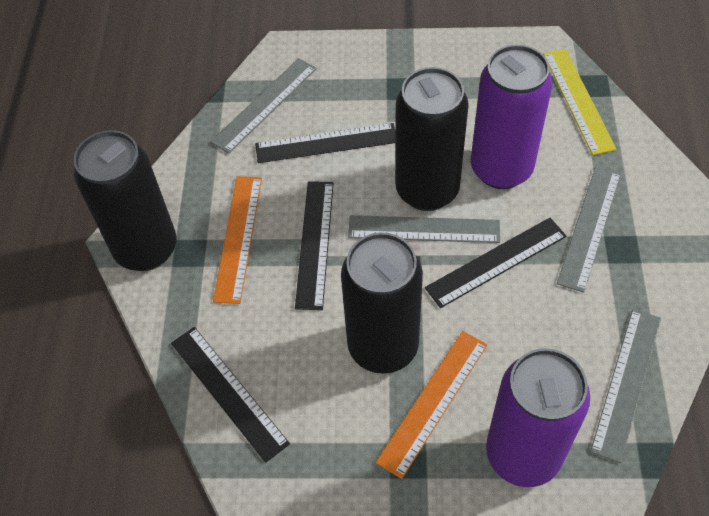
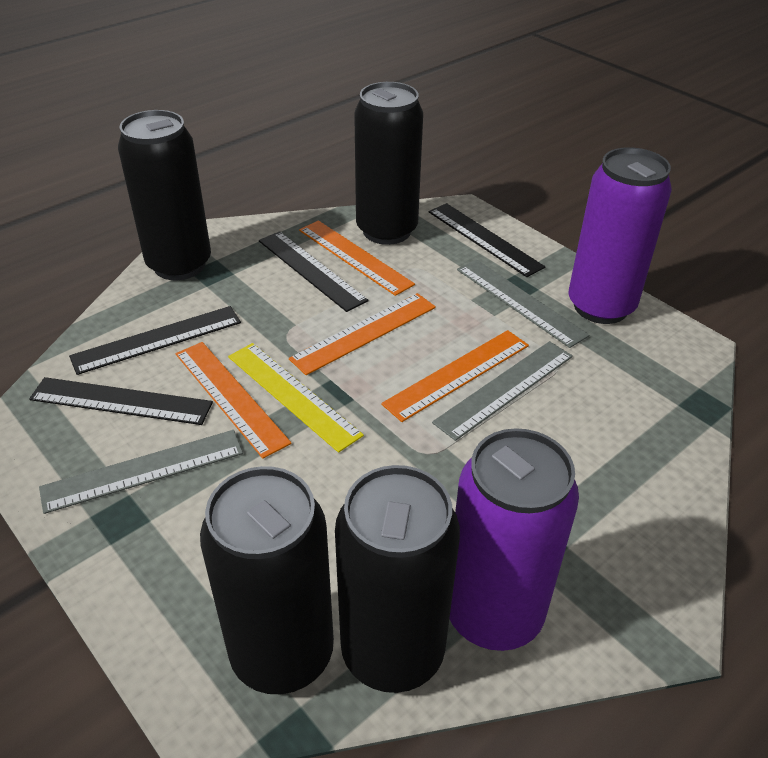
black can: [74,130,177,271] [341,232,423,374] [395,67,469,211] = 3 -> [118,110,211,280] [200,466,334,694] [335,465,460,693] [354,82,423,245] = 4
grey ruler: [210,58,317,154] [348,215,500,243] [557,166,621,293] [590,309,661,463] = 4 -> [39,430,243,514] [432,341,573,441] [457,259,589,348] = 3
orange ruler: [213,176,262,304] [376,331,488,479] = 2 -> [176,342,292,459] [289,293,436,375] [299,220,415,296] [381,330,529,422] = 4

